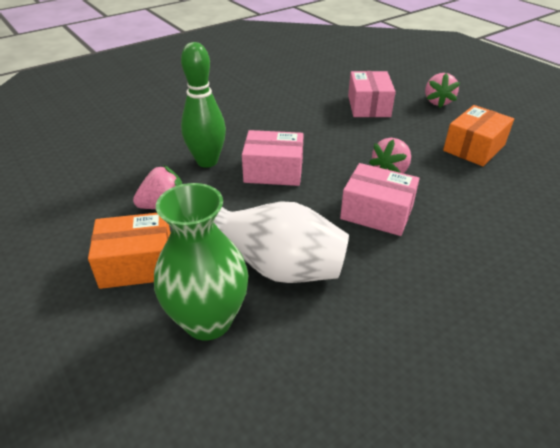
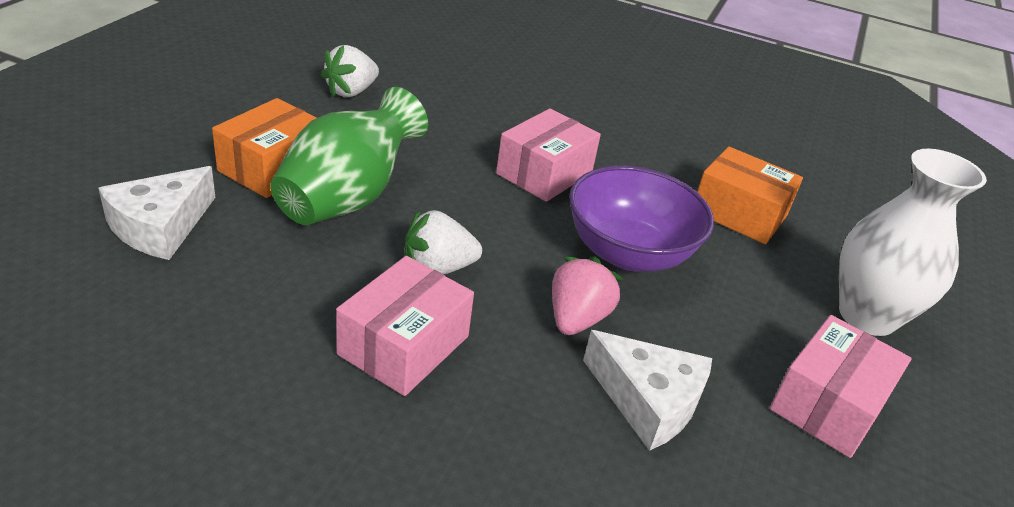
green bowling pin: [181,42,226,168] = 1 -> none = 0
pink strawberry: [133,165,182,209] [369,138,411,173] [425,73,460,108] = 3 -> [552,257,623,335] = 1
purple bowl: none = 0 -> [569,166,714,272] = 1
white cheese: none = 0 -> [98,166,216,260] [583,330,712,451] = 2
white strawberry: none = 0 -> [321,45,379,97] [405,209,482,274] = 2

